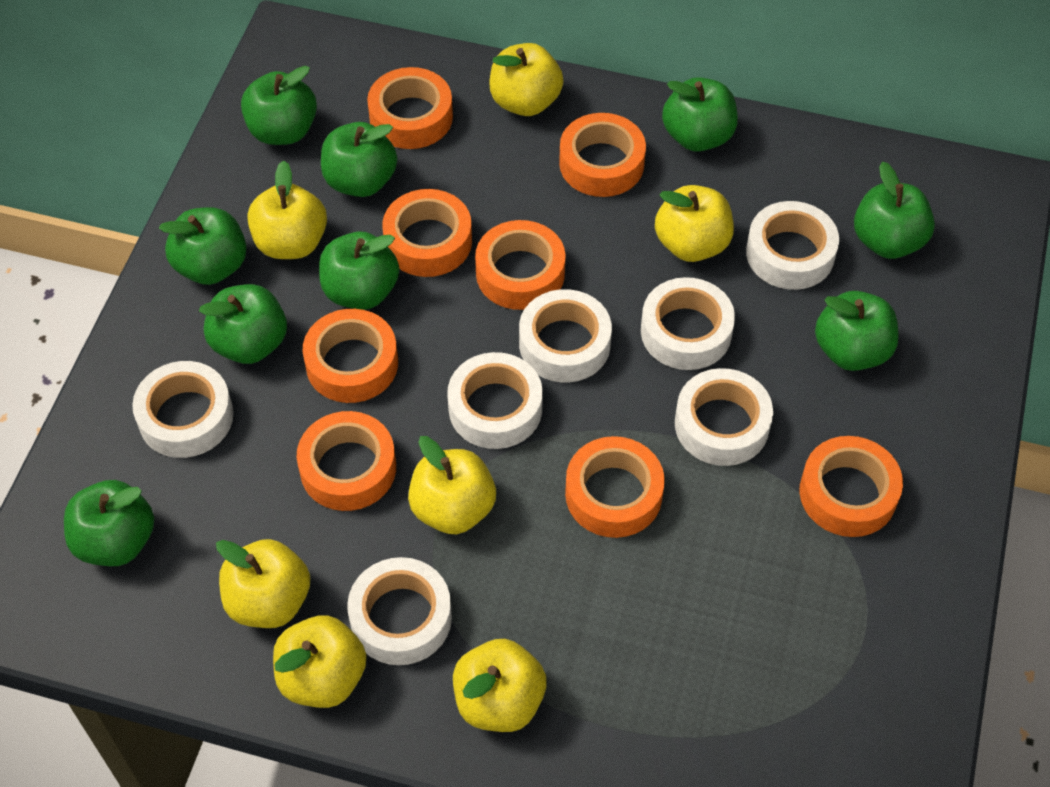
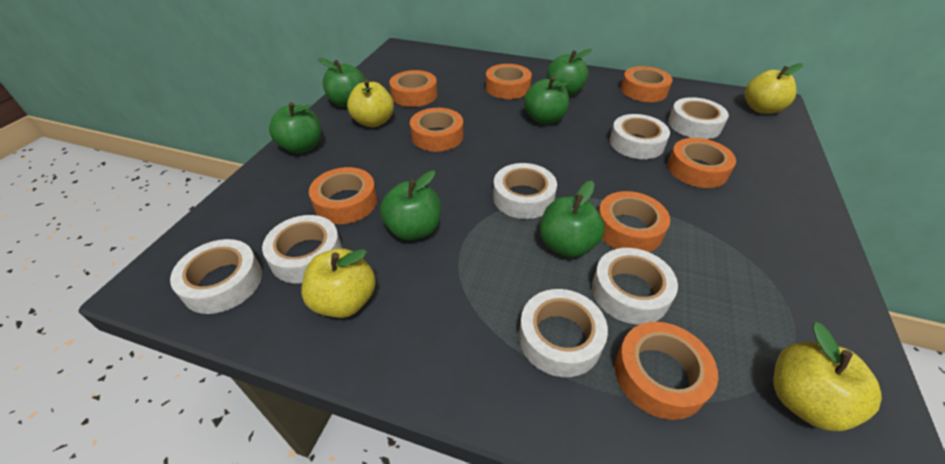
green apple: [64,480,155,566] [159,207,247,285] [199,284,287,364] [241,66,317,145] [319,232,399,310] [321,122,397,197] [662,77,738,152] [815,291,899,371] [854,162,935,259] = 9 -> [269,102,321,154] [318,58,366,107] [380,171,441,240] [524,76,569,124] [540,181,605,257] [546,49,592,96] = 6
yellow apple: [216,539,310,628] [247,161,327,259] [273,615,367,708] [408,436,496,534] [453,639,547,732] [489,43,564,116] [655,185,734,262] = 7 -> [301,248,376,318] [347,79,394,127] [745,63,803,114] [774,322,882,431] = 4

